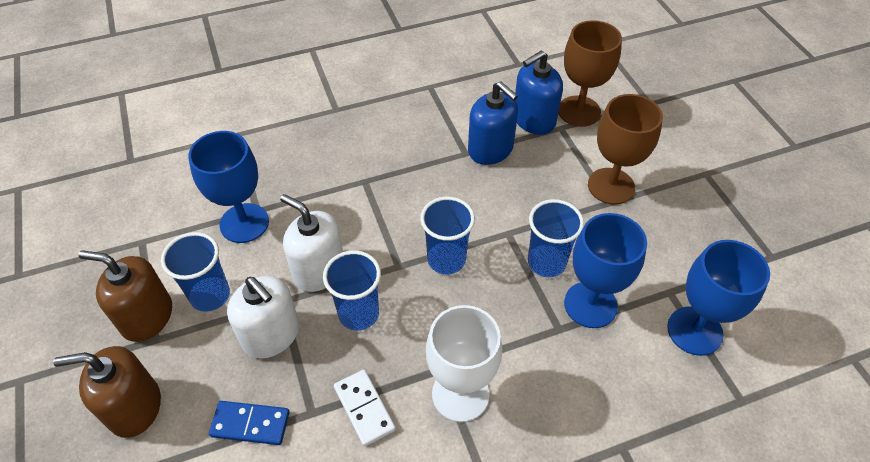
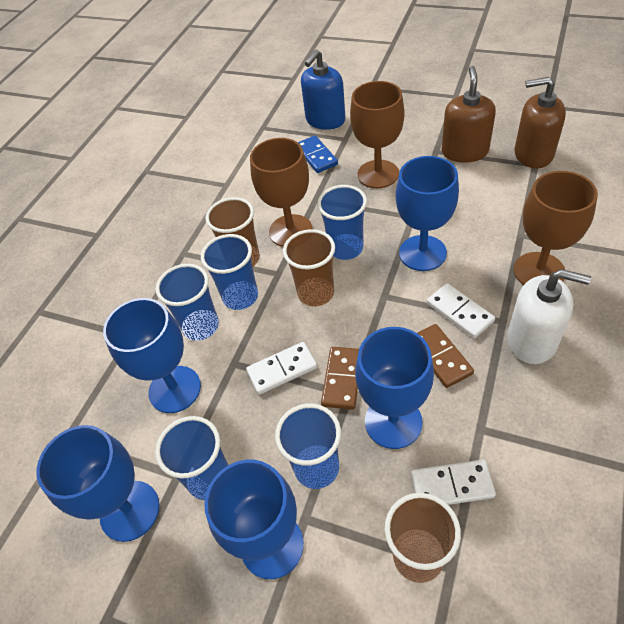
blue cup: [161,232,230,312] [323,250,381,331] [420,197,475,275] [528,199,584,277] = 4 -> [155,416,228,500] [156,264,219,341] [201,234,258,310] [275,403,341,489] [317,185,367,260] = 5
blue goblet: [188,131,269,243] [564,213,647,328] [667,240,770,356] = 3 -> [36,425,160,542] [103,298,201,413] [204,460,304,579] [355,327,434,449] [396,156,459,271] = 5
blue soap dispenser: [468,81,518,165] [515,50,563,135] = 2 -> [301,49,346,130] = 1
brown cup: none = 0 -> [205,197,260,267] [283,229,335,307] [385,493,461,583] = 3
brown domino: none = 0 -> [321,347,359,410] [417,324,474,388] = 2
brown goblet: [558,20,622,127] [588,94,663,205] = 2 -> [250,138,313,247] [350,81,404,189] [514,171,598,285] = 3
white domino: [334,369,396,447] = 1 -> [246,342,317,395] [411,460,496,505] [427,283,495,338] = 3
white goblet: [426,305,502,422] = 1 -> none = 0
white soap dispenser: [227,276,299,359] [280,194,343,292] = 2 -> [507,269,591,364] = 1

